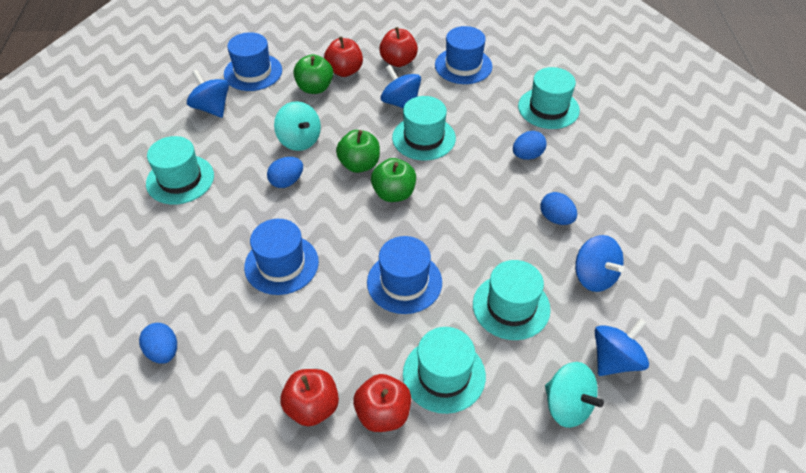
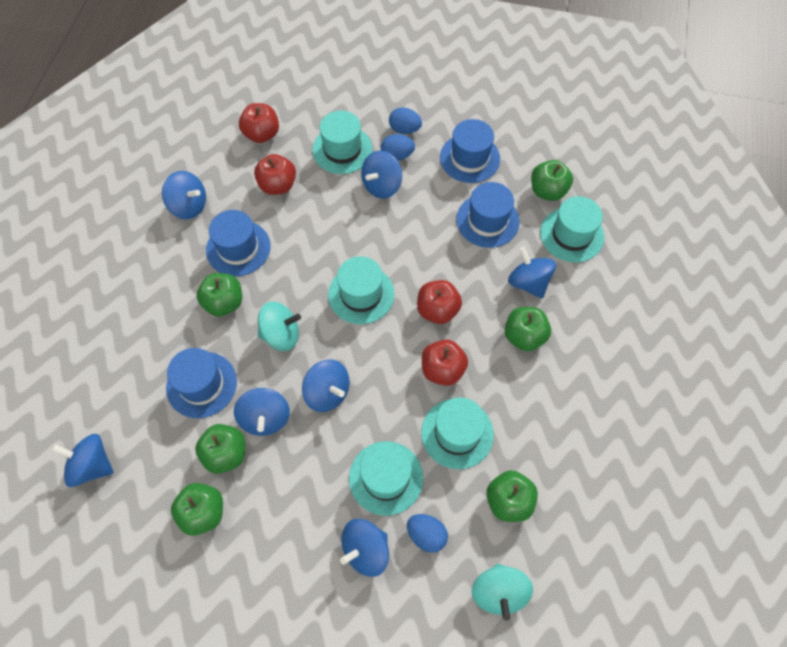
blue egg: [139,323,177,364] [267,157,303,188] [513,131,547,160] [540,192,577,225] = 4 -> [381,134,415,161] [389,107,422,134] [407,514,448,553] = 3
blue spinning top: [187,70,229,118] [381,65,421,108] [575,235,624,292] [595,318,649,376] = 4 -> [51,434,114,487] [162,171,206,219] [234,388,290,436] [302,359,350,412] [340,519,389,577] [361,151,402,198] [508,247,556,299] = 7
green apple: [293,54,333,94] [336,130,380,173] [371,158,416,202] = 3 -> [171,483,223,536] [195,424,245,474] [197,273,242,317] [486,470,538,522] [505,307,551,351] [531,160,573,201] = 6

